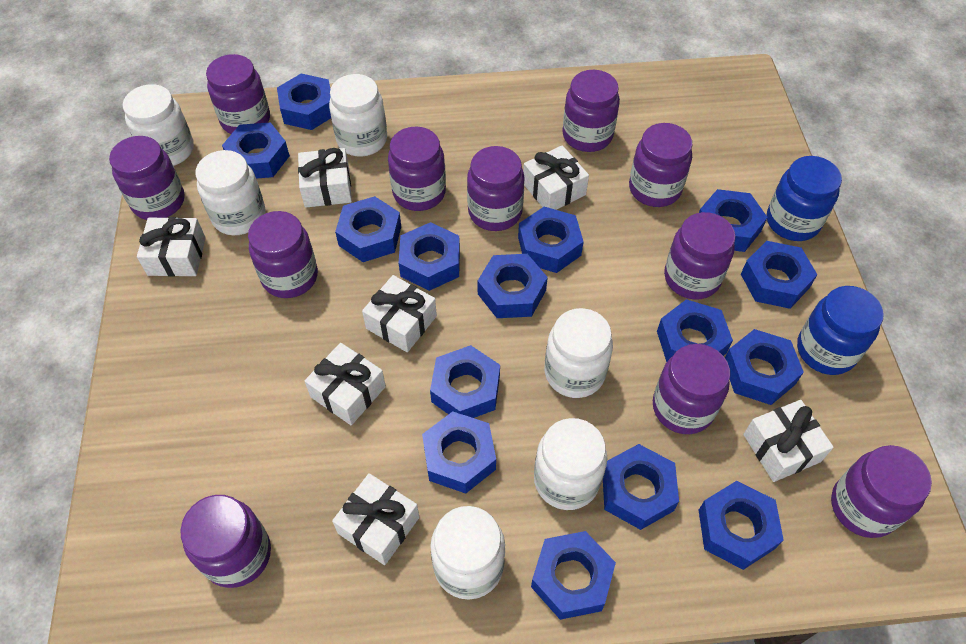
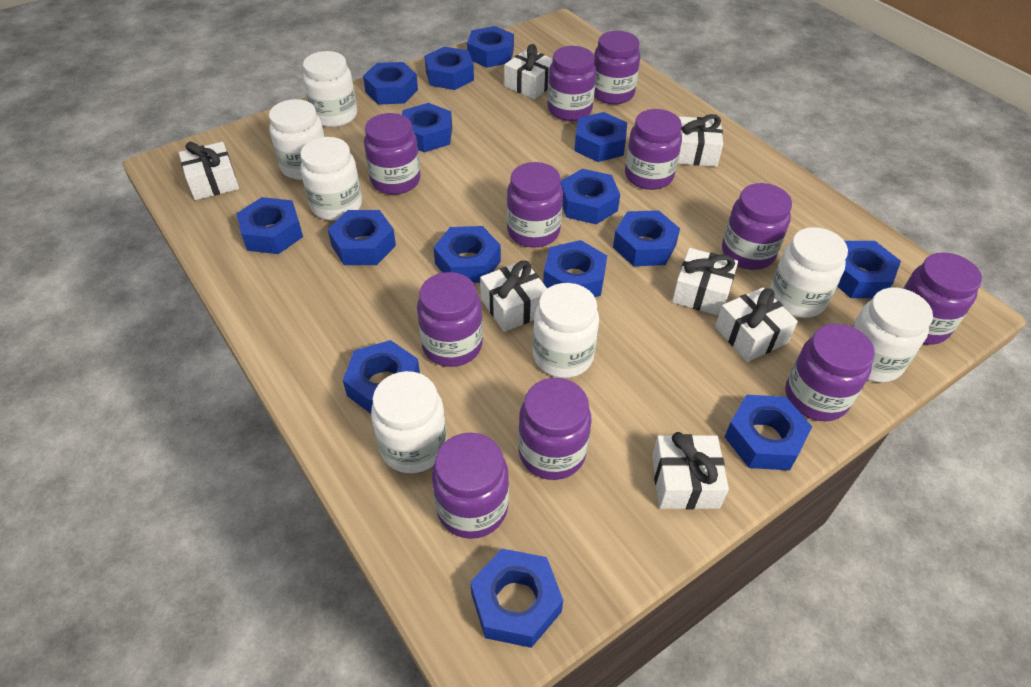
blue jar: [767,156,842,241] [797,286,884,375] = 2 -> none = 0
white jar: [123,84,194,166] [195,150,265,235] [329,74,387,157] [430,506,505,599] [534,418,607,510] [544,308,613,398] = 6 -> [269,99,325,180] [301,137,362,221] [303,51,357,127] [371,371,447,473] [533,283,599,378] [770,227,848,318] [852,288,933,383] = 7

